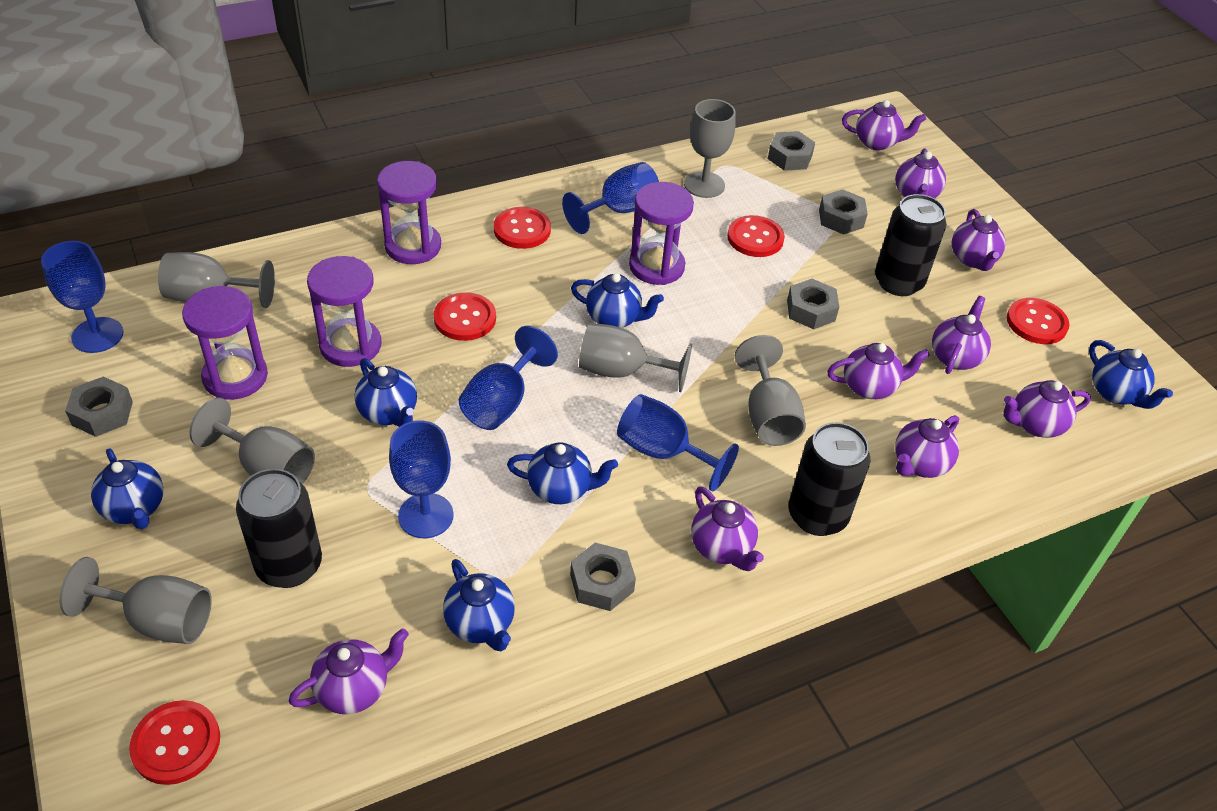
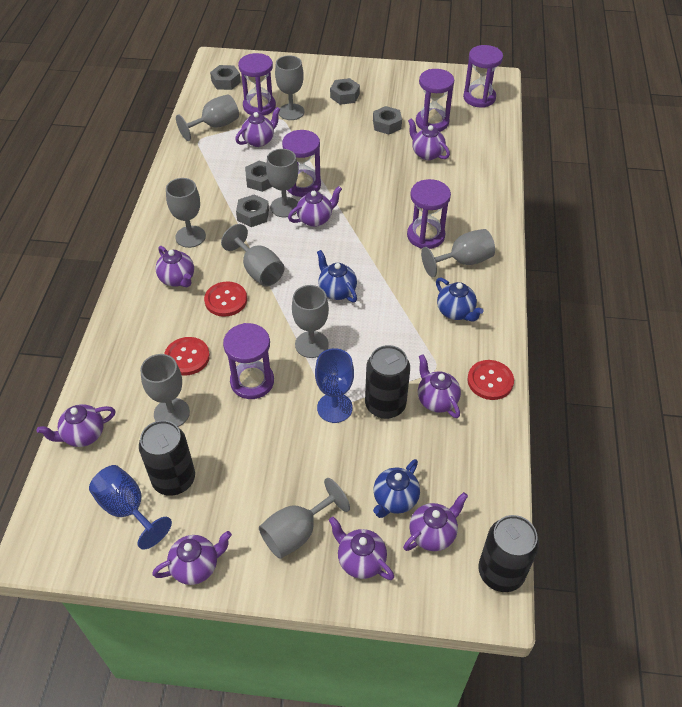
blue goblet: [41,241,124,353] [389,421,454,538] [459,326,558,430] [562,162,659,234] [617,394,739,492] = 5 -> [89,465,172,550] [315,348,354,423] = 2
blue teapot: [91,448,163,529] [354,358,417,427] [443,559,515,652] [507,443,618,504] [571,273,664,328] [1089,340,1173,409] = 6 -> [317,250,357,302] [373,459,420,518] [436,278,484,322] = 3
grey goblet: [59,557,212,644] [158,252,275,308] [190,398,315,484] [579,323,692,392] [684,99,736,198] [735,335,806,446] = 6 -> [140,354,190,427] [166,178,206,248] [176,94,239,141] [221,224,284,287] [259,478,350,559] [266,149,298,217] [275,55,305,120] [292,285,329,358] [421,229,495,278] = 9
purple hourglass: [182,286,268,400] [307,256,382,367] [377,161,441,264] [629,182,694,285] = 4 -> [223,323,274,399] [238,53,276,116] [282,130,321,197] [407,179,451,249] [416,69,454,132] [463,45,503,108] = 6
red button: [129,700,220,785] [434,292,496,341] [494,207,551,249] [727,215,785,257] [1007,298,1070,344] = 5 -> [164,337,210,376] [204,281,247,317] [467,360,514,400] = 3

